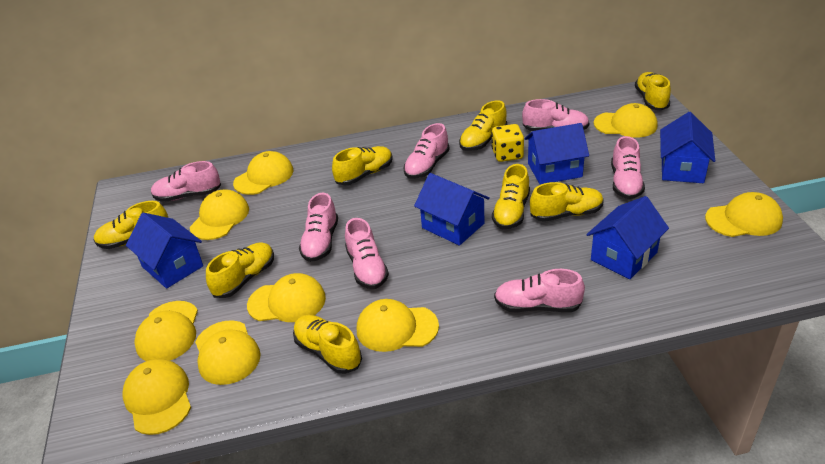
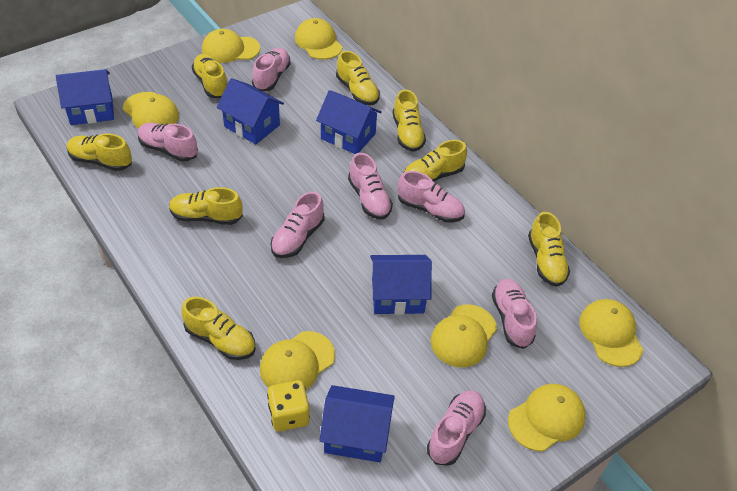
yellow cap: [123,359,191,435] [134,301,198,361] [190,190,249,240] [195,320,261,385] [233,151,293,195] [247,273,326,322] [357,299,439,352] [594,103,657,138] [705,192,783,237] = 9 -> [123,92,179,129] [202,29,260,63] [260,331,335,389] [295,18,342,60] [431,304,497,367] [508,384,586,452] [579,299,643,367] = 7

